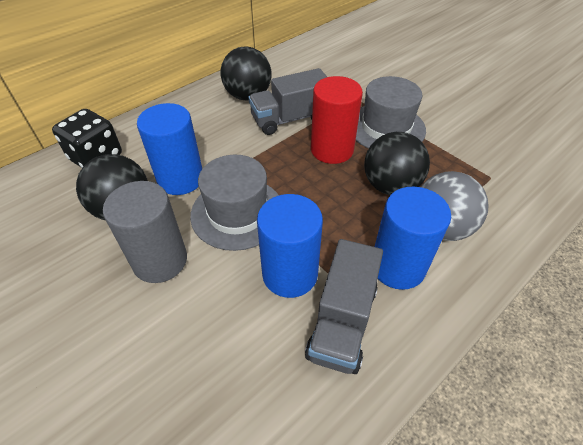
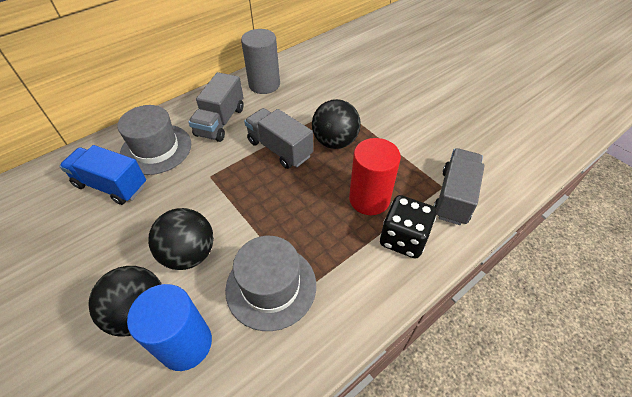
blue cylinder: [137,103,202,195] [257,194,323,298] [374,186,451,290] = 3 -> [127,284,212,371] = 1
blue truck: none = 0 -> [59,145,146,205] = 1
grey ball: [421,171,489,241] = 1 -> none = 0
grey truck: [249,68,327,135] [305,239,383,374] = 2 -> [188,72,244,142] [244,108,313,169] [434,148,485,225] = 3

